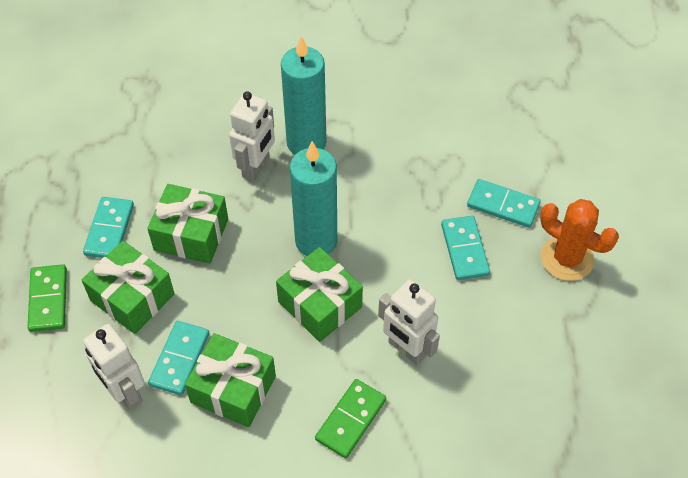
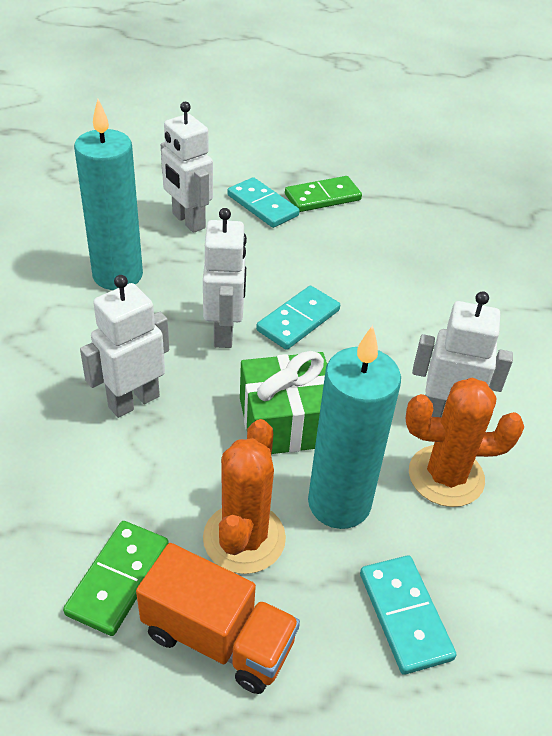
green gift: [82,241,175,334] [147,184,228,264] [185,333,276,427] [276,247,363,342] = 4 -> [240,351,327,454] = 1
orange cactus: [540,199,619,281] = 1 -> [203,419,286,574] [406,378,524,507] = 2
orange truck: none = 0 -> [136,543,300,694] = 1
turquoise domino: [83,197,134,258] [148,321,209,395] [441,216,490,280] [467,179,541,228] = 4 -> [227,177,300,228] [256,286,340,350] [360,555,456,675] = 3
white robot: [83,324,145,410] [229,91,275,182] [378,279,440,365] = 3 -> [80,275,169,418] [161,102,213,233] [203,208,247,348] [412,291,513,417] = 4

